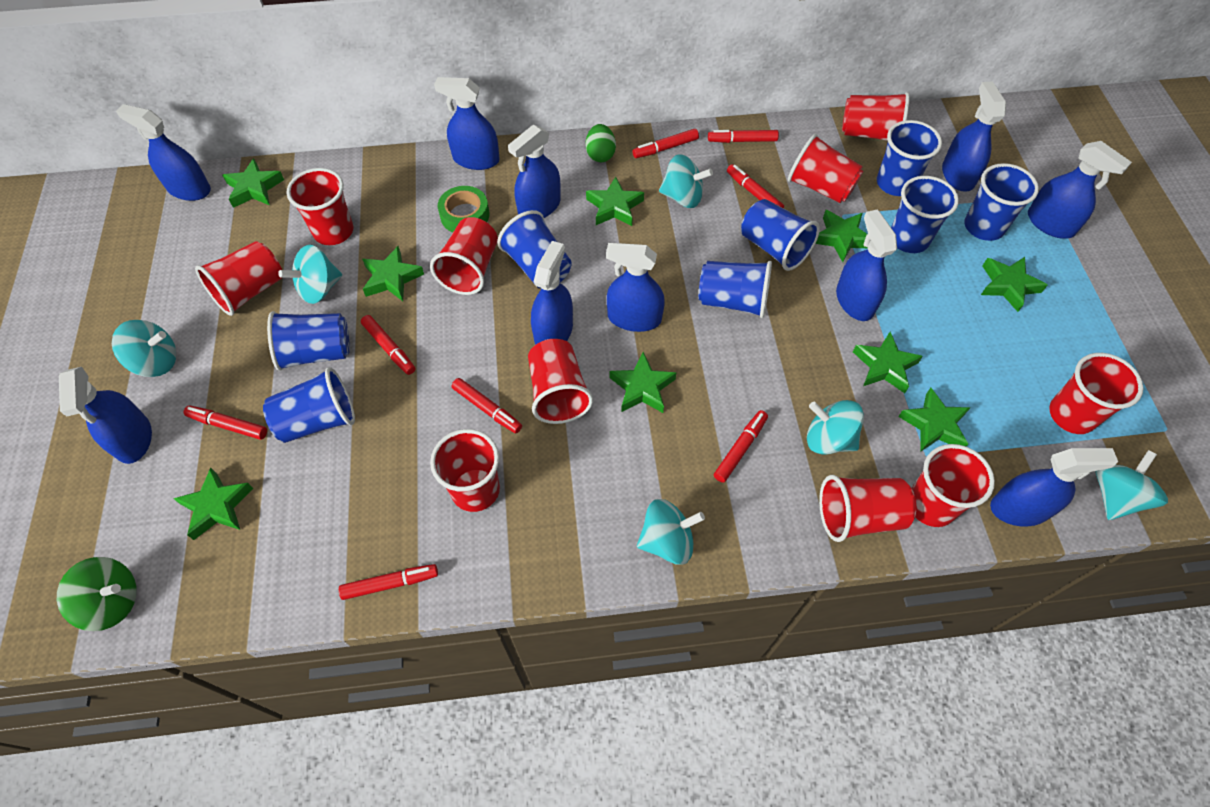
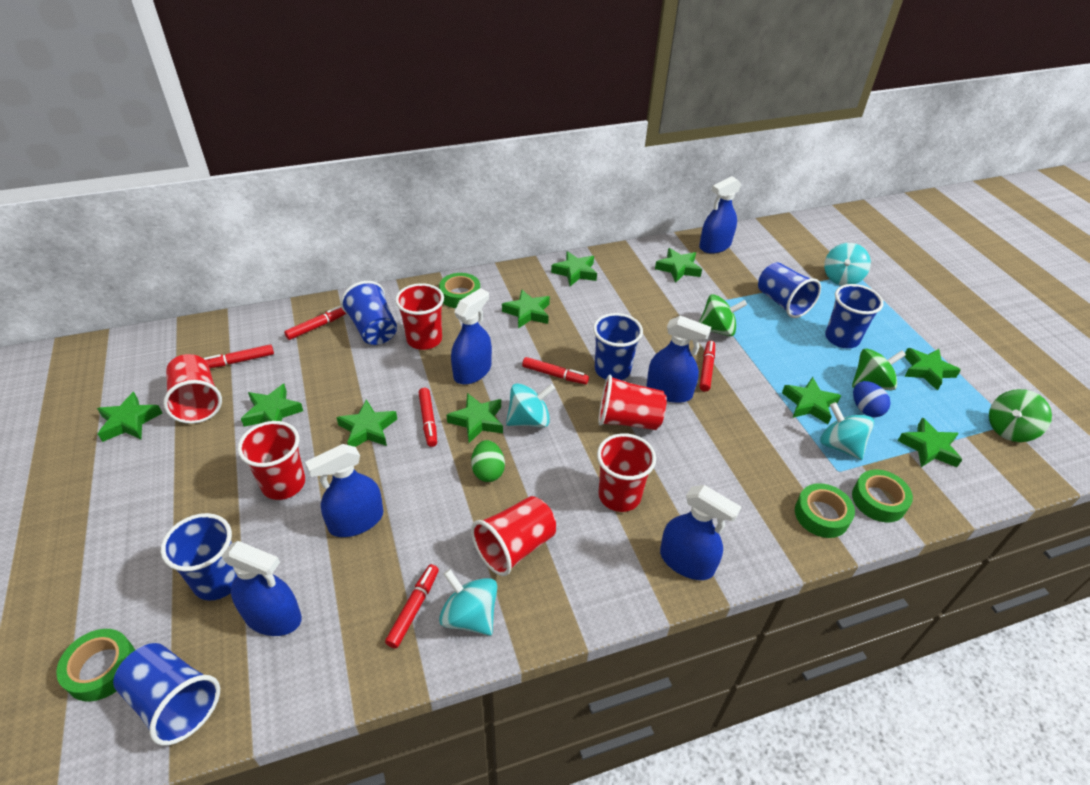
blue cup: [263,367,355,443] [267,311,350,371] [497,210,572,289] [699,261,772,318] [741,199,820,271] [877,120,942,196] [891,176,959,253] [964,163,1039,241] = 8 -> [113,643,220,746] [161,513,237,600] [340,281,397,345] [593,313,643,380] [758,262,821,318] [825,284,884,348] = 6
blue egg: none = 0 -> [853,381,891,417] = 1
blue spray bottle: [59,367,152,464] [116,104,211,201] [434,77,500,170] [508,125,561,218] [531,241,573,345] [606,243,665,332] [836,209,897,321] [942,81,1006,192] [990,448,1118,526] [1028,141,1132,238] = 10 -> [222,541,302,636] [305,444,383,537] [451,288,492,385] [647,316,711,403] [660,485,741,580] [699,176,742,254] = 6
green spinning top: [57,557,137,631] = 1 -> [699,294,747,336] [852,349,906,391] [989,389,1052,442] = 3
green star: [173,467,254,540] [222,158,284,208] [362,246,424,301] [586,177,644,226] [610,352,676,413] [815,210,868,262] [853,332,923,393] [898,388,971,452] [981,257,1047,312] = 9 -> [97,392,162,442] [241,384,303,427] [336,399,397,447] [447,393,503,443] [502,289,550,328] [551,251,597,286] [655,248,702,283] [782,377,841,424] [898,418,962,467] [904,348,961,391] = 10
green tape: [438,186,490,232] = 1 -> [56,629,135,702] [439,273,480,308] [795,483,855,538] [852,470,913,522] = 4
red cup: [195,241,282,316] [287,168,353,245] [430,217,498,295] [430,429,500,512] [528,339,593,424] [788,134,864,203] [819,475,916,542] [842,92,910,141] [912,444,995,527] [1049,353,1143,434] = 10 -> [163,354,222,424] [237,421,305,500] [395,283,444,350] [471,496,556,576] [597,433,656,512] [598,375,667,430] = 6
red marker: [184,406,267,440] [339,564,438,600] [361,315,415,375] [452,378,522,433] [632,129,699,158] [708,130,779,143] [714,410,768,483] [727,164,784,208] = 8 -> [204,344,274,368] [284,306,346,340] [385,564,439,648] [419,388,437,447] [522,357,589,384] [700,341,715,392] = 6
turquoise spinning top: [112,320,176,377] [278,245,342,304] [637,499,705,564] [659,154,713,208] [807,400,864,454] [1095,450,1168,520] = 6 -> [439,569,497,636] [506,383,555,428] [820,402,874,460] [824,243,871,286] = 4

